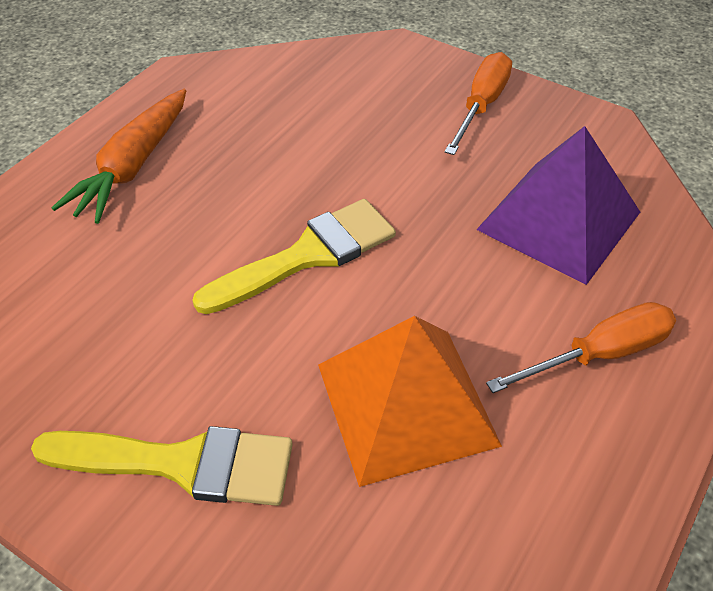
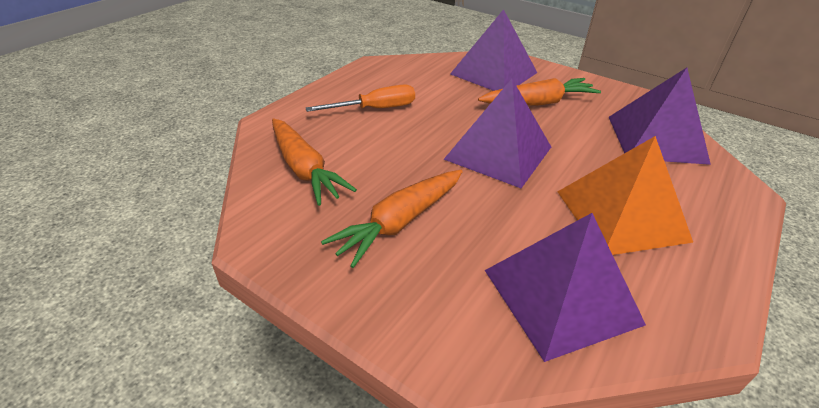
orange carrot: [52,89,186,224] = 1 -> [272,118,357,206] [321,170,463,268] [478,78,601,106] = 3
orange screwdriver: [445,52,512,155] [486,302,676,393] = 2 -> [306,84,415,112] = 1
purple pyramid: [476,126,640,285] = 1 -> [444,79,551,188] [450,9,537,91] [485,213,646,362] [609,68,711,165] = 4
yellow brush: [31,426,293,506] [192,199,396,314] = 2 -> none = 0

